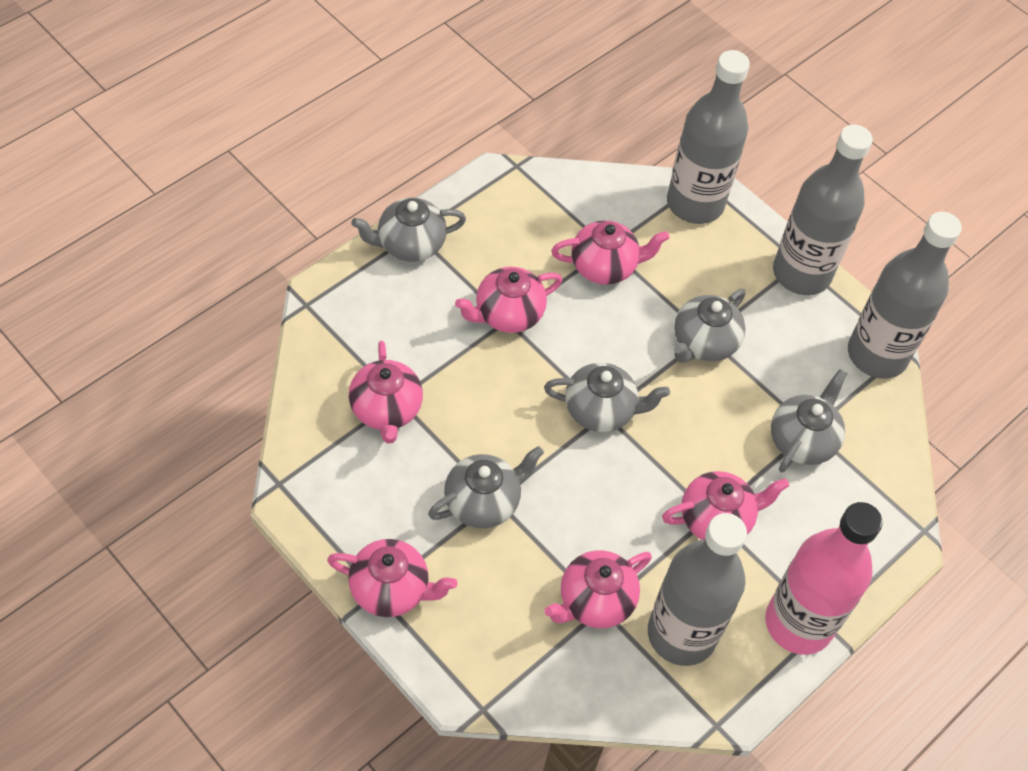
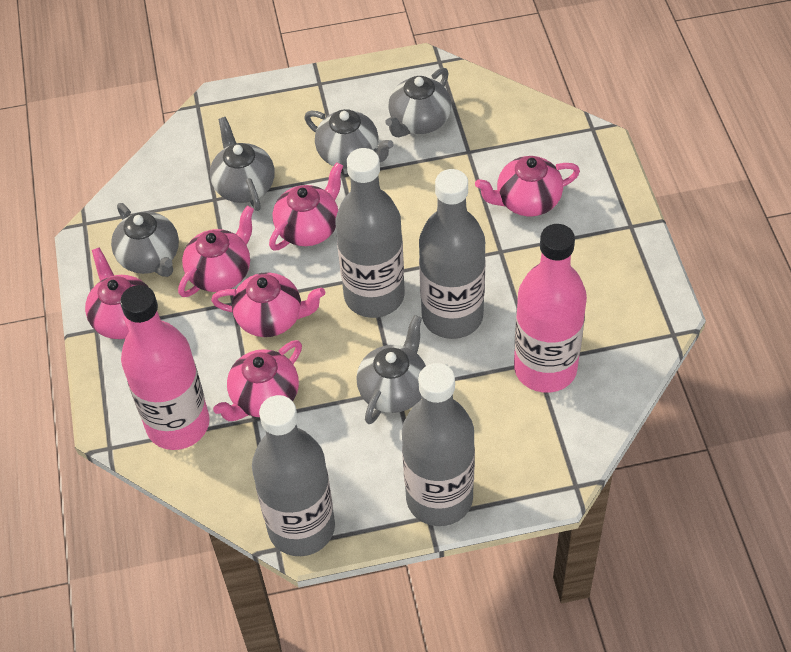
pink bottle: [765,502,883,655] = 1 -> [120,285,209,450] [514,224,587,393] = 2

